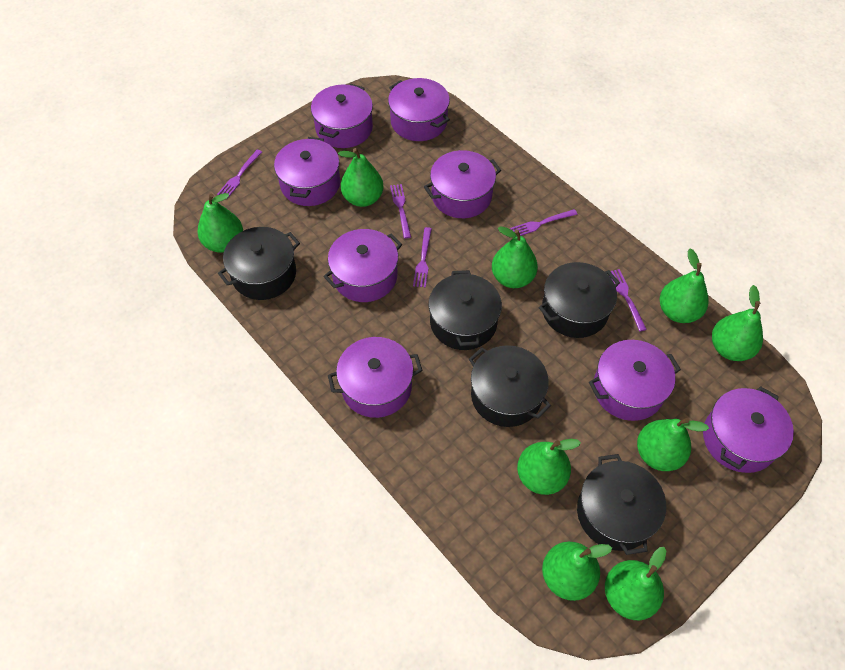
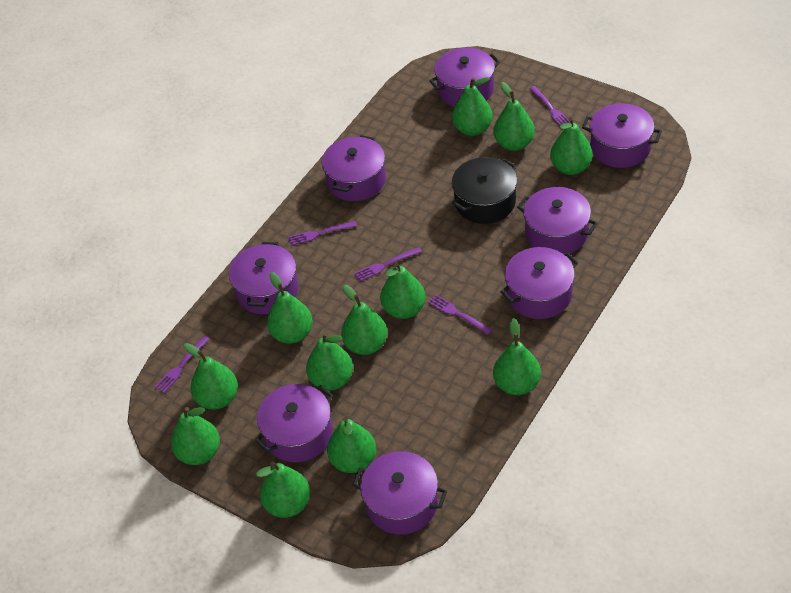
black pot: [218,227,300,300] [428,270,502,350] [469,345,551,427] [539,262,620,338] [577,454,666,555] = 5 -> [452,157,517,224] = 1
green pear: [197,193,243,253] [338,148,384,207] [492,227,538,288] [517,439,581,495] [542,542,612,601] [605,547,666,620] [637,418,709,471] [660,249,709,323] [712,285,763,361] = 9 -> [171,407,220,465] [184,343,238,409] [256,461,310,518] [267,272,313,344] [306,333,353,390] [327,417,376,473] [341,285,387,355] [380,262,426,319] [452,77,493,136] [493,318,541,395] [494,82,535,151] [550,118,593,175] = 12

